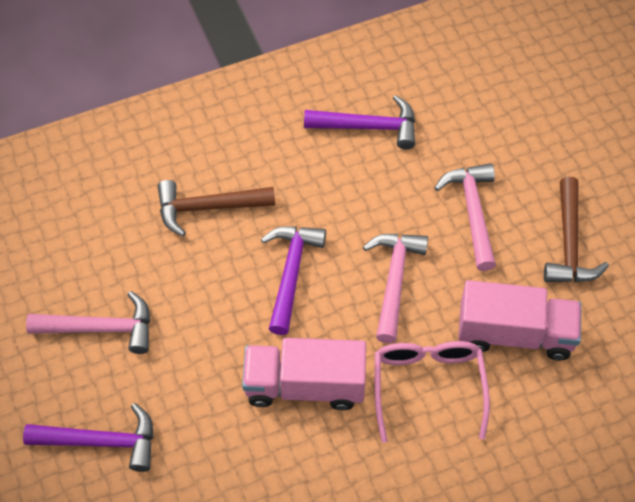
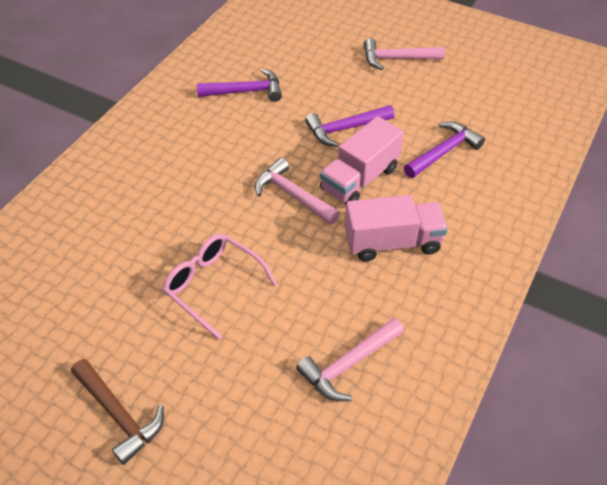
brown hammer: [158,180,275,236] [544,177,609,282] = 2 -> [71,359,164,465] = 1

